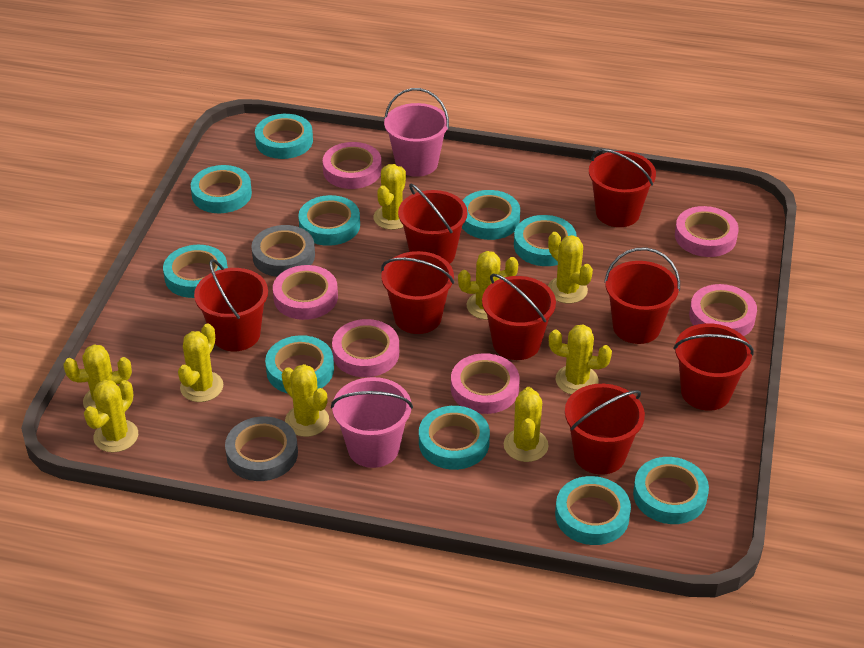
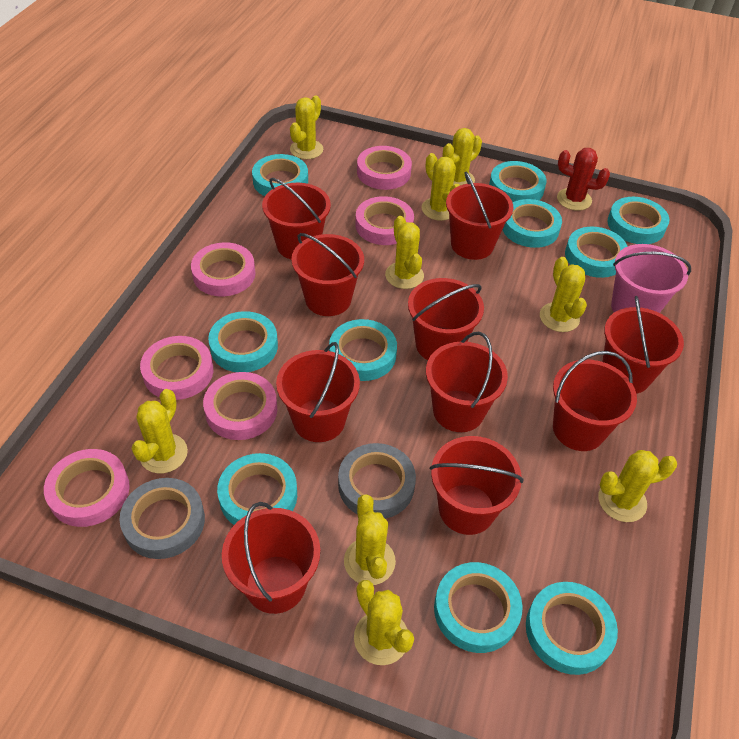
pink bucket: [331,377,413,468] [384,88,449,177] = 2 -> [611,244,691,313] = 1
red bucket: [194,259,268,351] [381,251,454,334] [398,184,468,264] [482,274,556,360] [565,384,645,475] [589,149,656,227] [604,248,680,344] [673,323,754,411] = 8 -> [222,502,320,614] [262,178,331,259] [276,342,360,442] [291,233,364,316] [408,278,484,360] [426,332,508,432] [430,436,524,535] [446,172,513,260] [553,351,637,451] [602,296,684,394] = 10
red cactus: none = 0 -> [557,148,610,211] = 1

